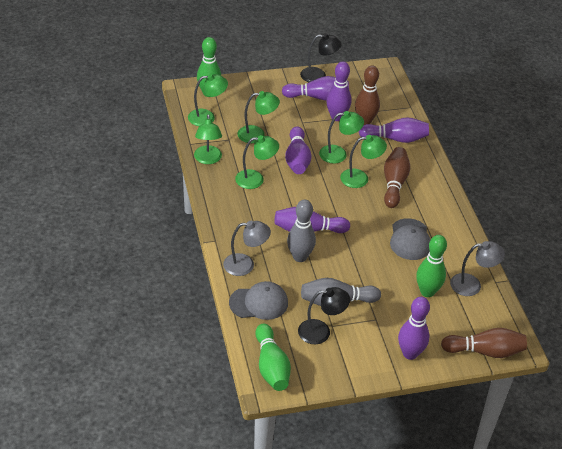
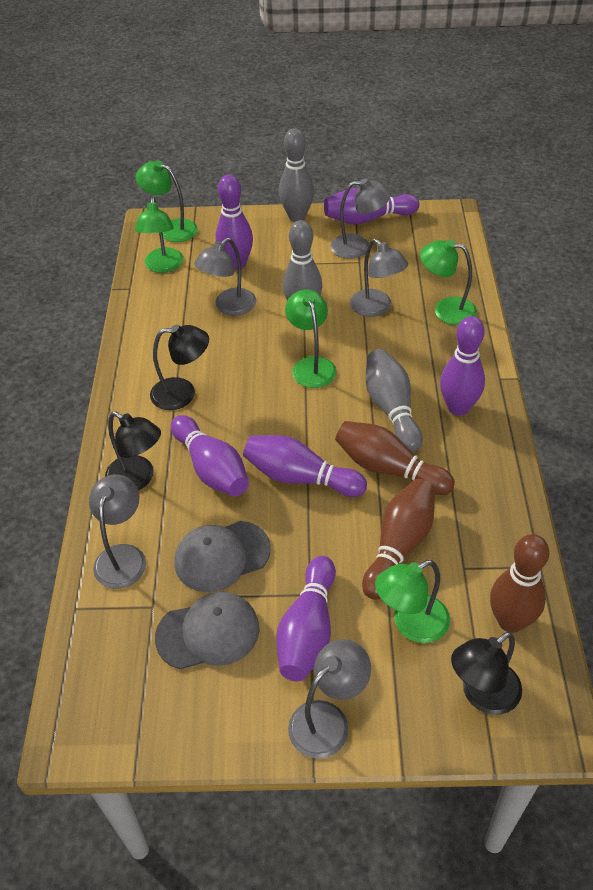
black lamp: [298,287,350,344] [300,33,342,82] = 2 -> [105,411,161,491] [150,324,209,410] [451,632,522,715] = 3
green bowling pin: [197,37,221,97] [255,324,291,391] [416,235,447,297] = 3 -> none = 0
green lamp: [188,74,228,126] [194,114,222,164] [235,135,279,189] [237,91,280,143] [319,111,364,164] [340,135,387,188] = 6 -> [135,197,183,273] [136,160,198,242] [285,289,336,388] [375,560,450,643] [420,239,477,325] = 5
grey bowling pin: [287,200,316,262] [301,278,381,306] = 2 -> [279,128,314,222] [283,220,322,300] [366,349,423,452] = 3
grey lamp: [223,221,271,276] [450,241,505,296] = 2 -> [89,474,146,589] [194,238,256,315] [288,639,371,759] [330,178,391,259] [350,239,408,317] = 5

